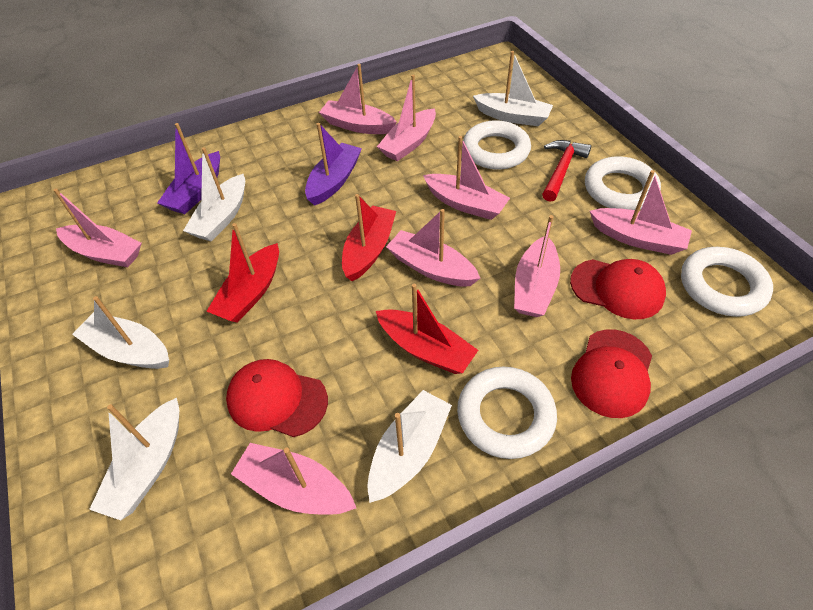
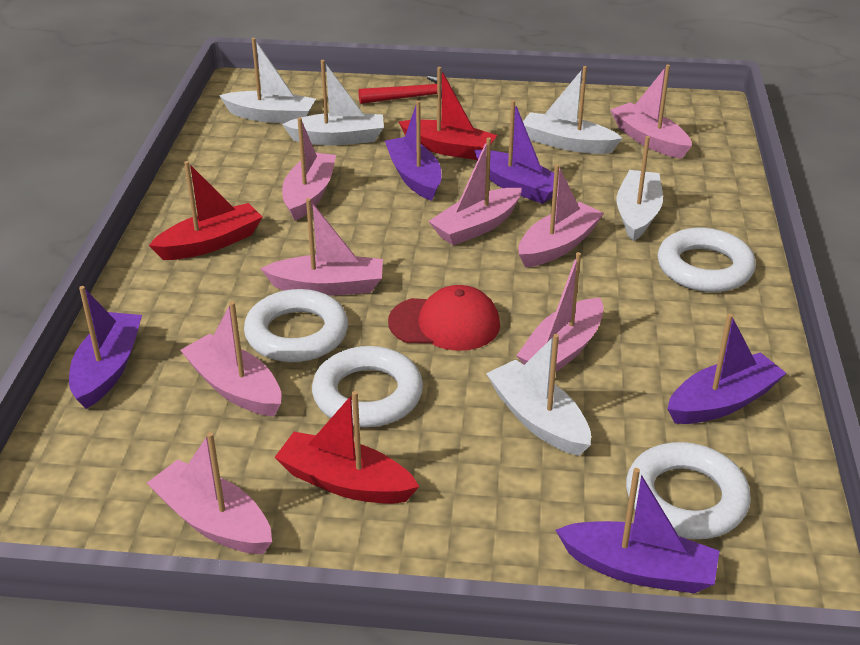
purple boat: [157,123,220,214] [305,123,362,206] = 2 -> [69,286,142,409] [385,100,441,201] [475,100,567,204] [556,468,719,593] [667,314,786,424] = 5
red cap: [226,359,328,437] [570,259,666,319] [571,330,652,418] = 3 -> [388,285,500,351] = 1

